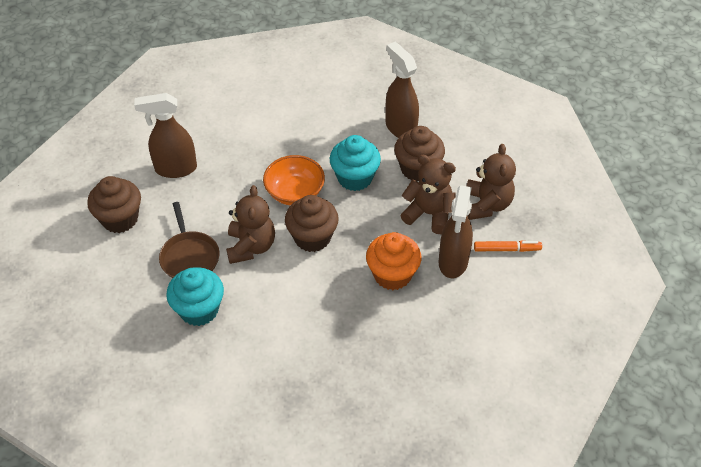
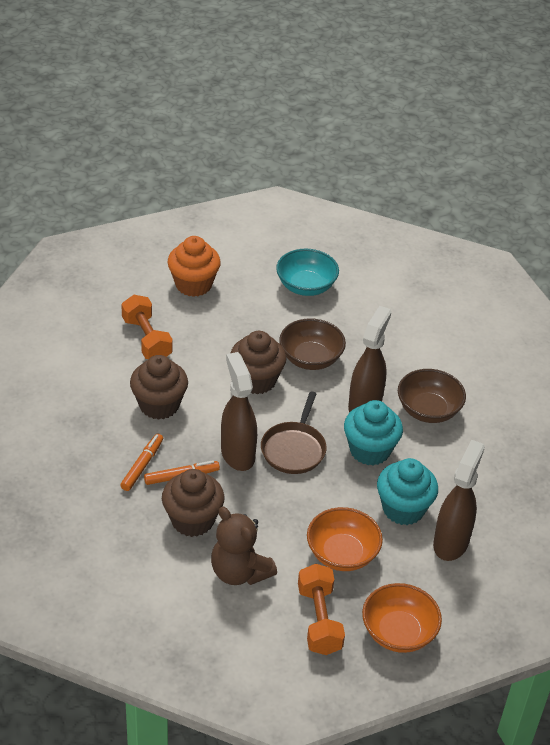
brown bowl: none = 0 -> [279,318,346,370] [398,369,466,423] = 2
brown teddy bear: [226,185,275,264] [400,155,456,234] [466,144,516,220] = 3 -> [211,507,277,585] = 1
orange bowl: [263,155,325,206] = 1 -> [307,507,383,571] [362,583,442,653] = 2
orange dumbbell: none = 0 -> [121,295,173,359] [298,564,345,655] = 2
orange marker: [474,241,542,252] = 1 -> [120,434,163,491] [144,460,220,485] = 2
turquoise bowl: none = 0 -> [276,249,339,296] = 1

